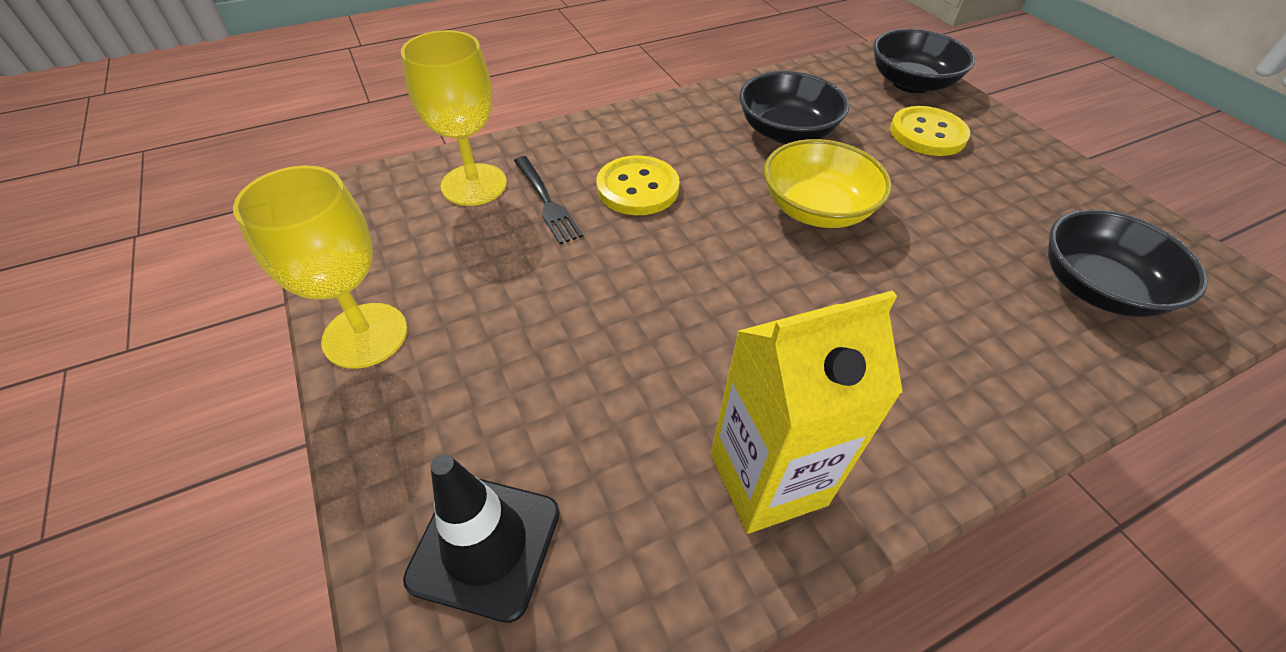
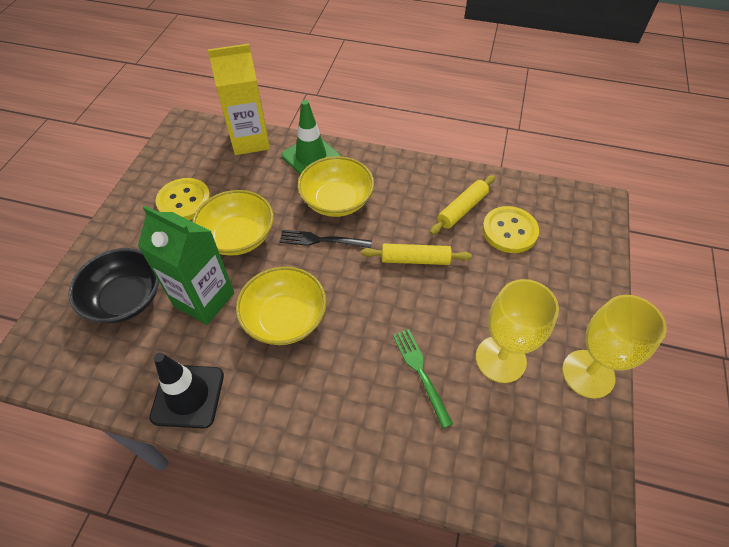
black bowl: [739,71,849,144] [873,29,975,93] [1048,209,1208,317] = 3 -> [69,248,159,323] = 1
green carton: none = 0 -> [138,205,234,325] = 1
green fork: none = 0 -> [393,329,453,429] = 1
green traffic cone: none = 0 -> [282,100,341,175] = 1
yellow bowl: [764,139,892,228] = 1 -> [192,190,274,256] [236,266,327,345] [298,156,374,217] = 3
yellow rolling pin: none = 0 -> [361,244,472,265] [430,175,495,235] = 2

